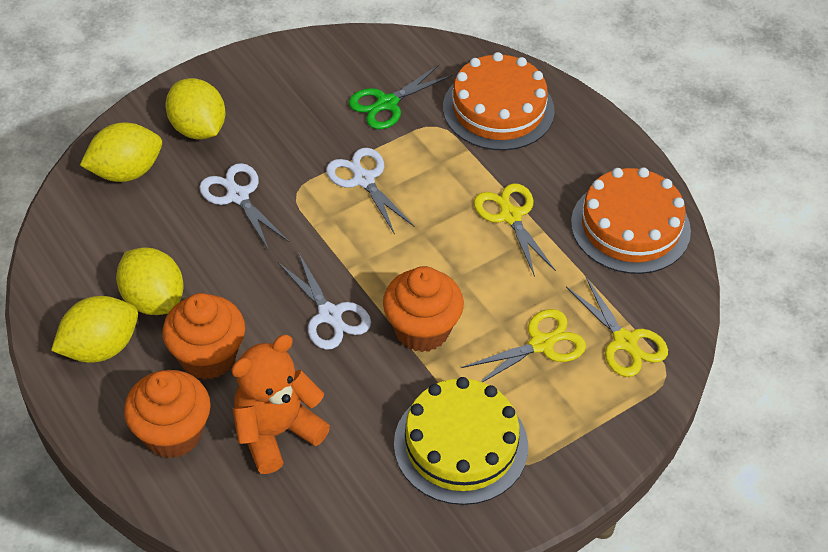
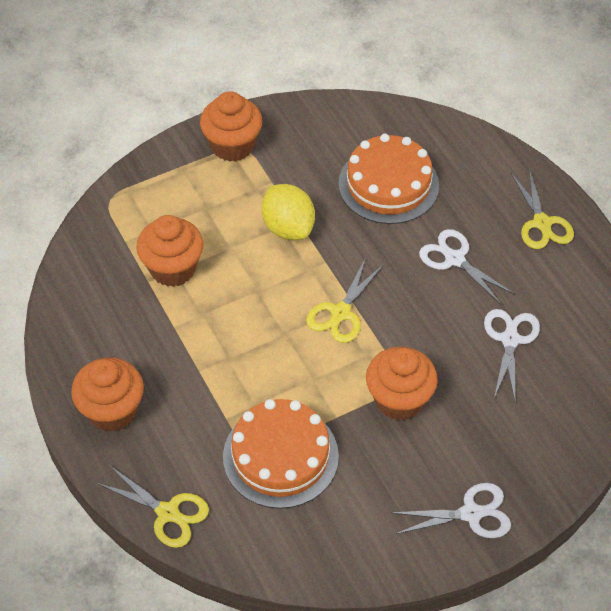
green scissors: [349,65,453,129] = 1 -> none = 0
orange cupcake: [124,370,211,458] [163,293,245,380] [383,266,464,352] = 3 -> [71,358,144,432] [136,215,204,287] [200,91,262,162] [366,347,438,420] = 4
orange teddy bear: [231,335,330,474] = 1 -> none = 0
yellow cake: [394,377,528,505] = 1 -> none = 0
yellow lemon: [51,296,138,363] [80,122,162,182] [116,247,184,315] [165,78,226,140] = 4 -> [262,184,315,240] = 1

